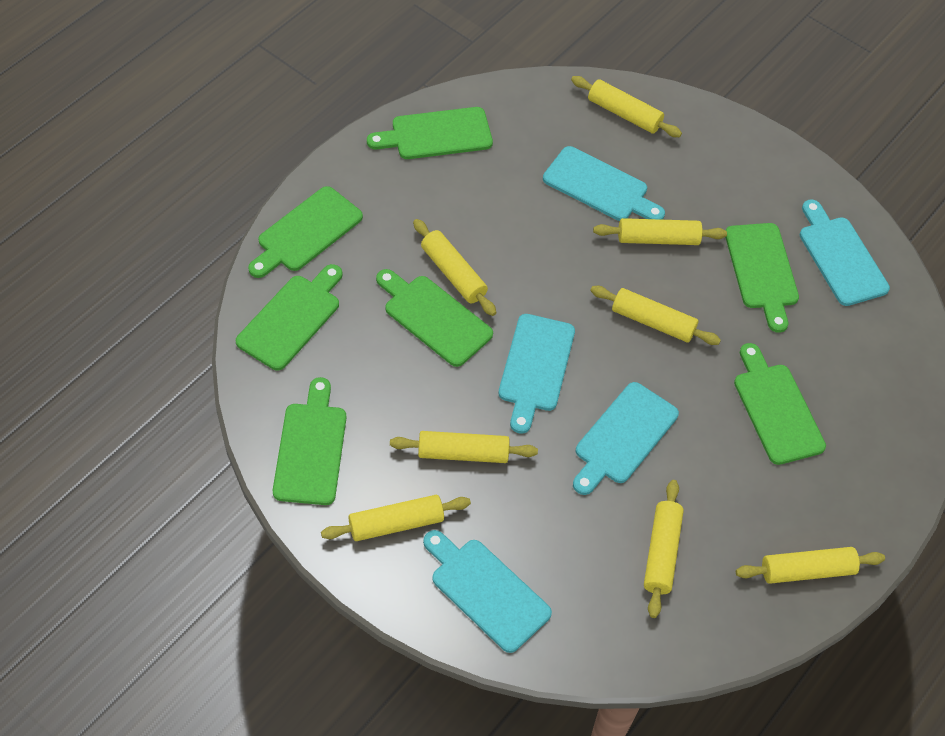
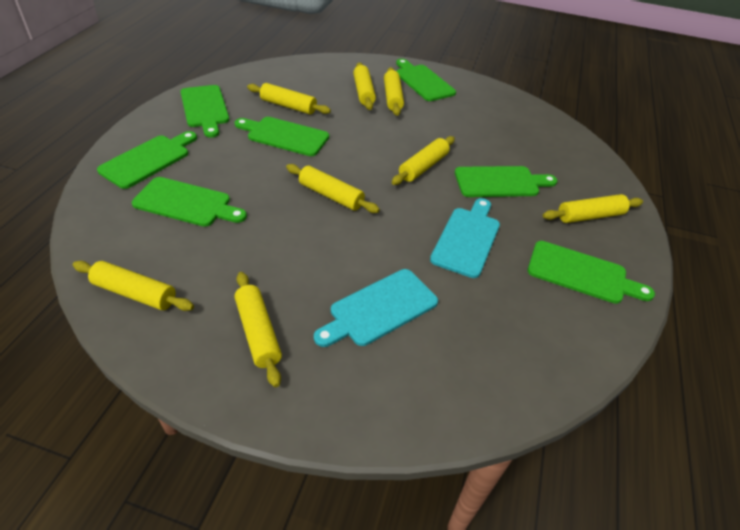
turquoise cutting board: [423,530,552,653] [498,314,575,434] [543,146,665,221] [573,382,679,495] [800,199,890,306] = 5 -> [314,269,438,347] [430,198,500,278] = 2

